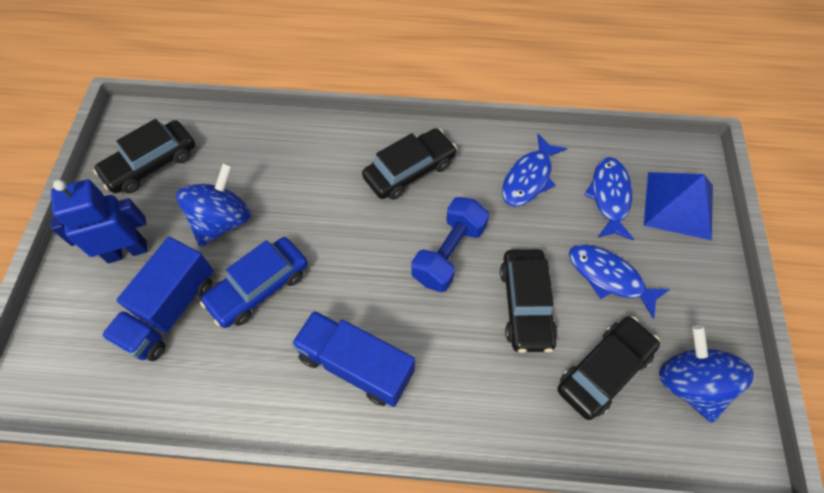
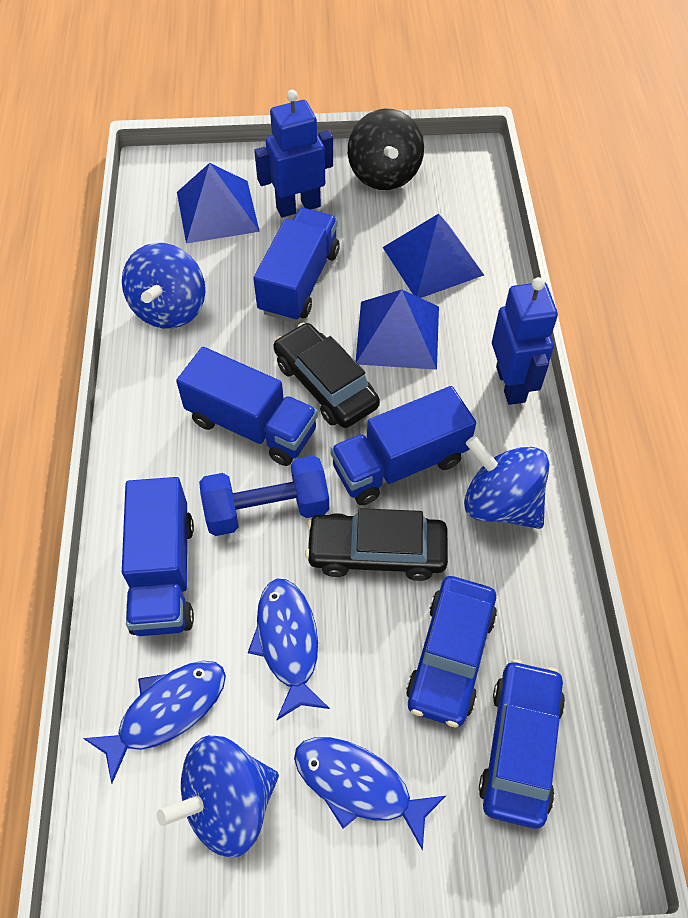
black car: [93,119,195,193] [362,128,457,200] [500,249,558,353] [557,316,660,420] = 4 -> [273,323,380,428] [305,508,448,581] = 2
black spinning top: none = 0 -> [348,109,424,190] = 1
blue car: [200,237,308,328] = 1 -> [406,576,497,727] [479,660,565,829] = 2
blue pyramid: [644,172,713,240] = 1 -> [177,163,260,244] [356,289,439,370] [383,214,484,298] = 3
blue robot: [50,179,148,263] = 1 -> [254,90,333,217] [492,277,558,405] = 2
blue spinning top: [176,163,251,247] [659,325,754,422] = 2 -> [122,243,205,329] [157,735,279,857] [464,436,549,529] = 3
blue truck: [101,237,214,361] [291,310,415,407] = 2 -> [122,477,194,636] [176,347,318,466] [253,208,340,322] [330,386,476,505] = 4

